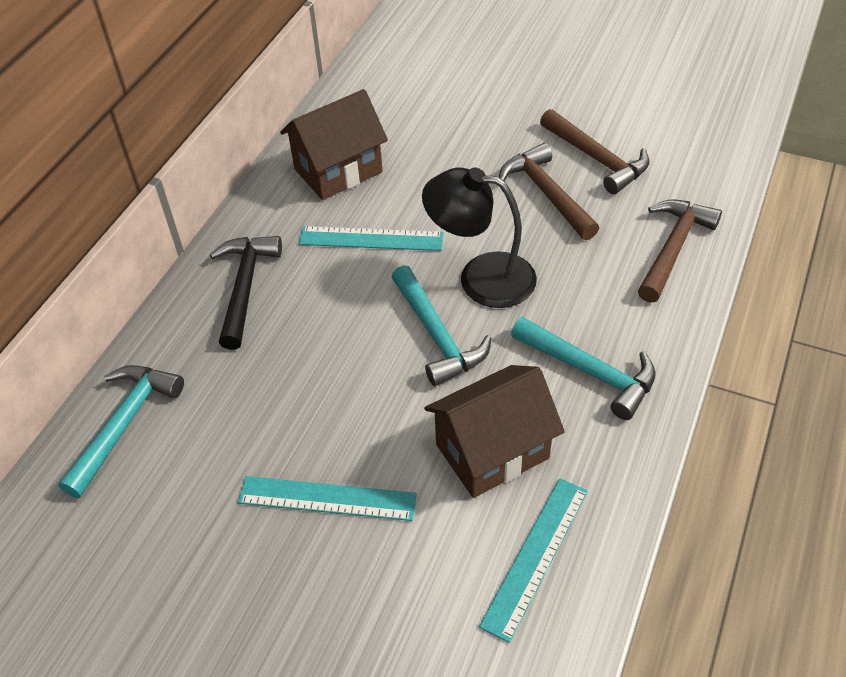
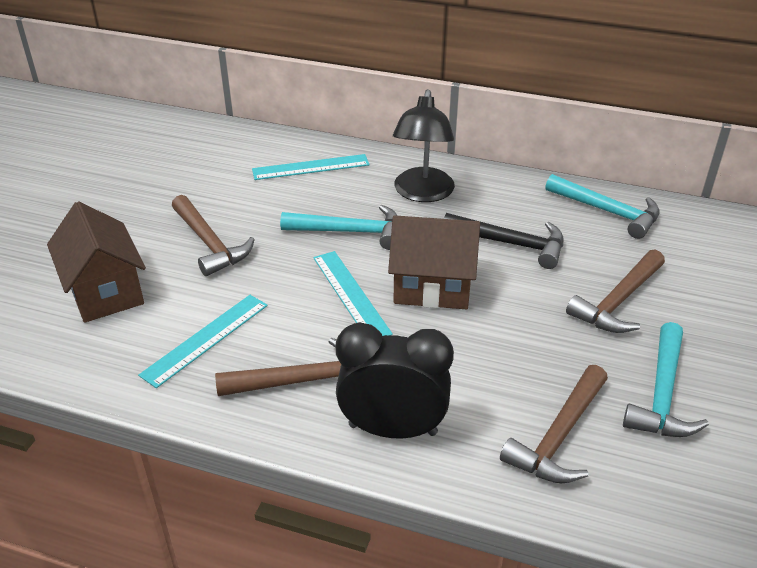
black clock: none = 0 -> [336,322,454,439] = 1
brown hammer: [499,143,599,240] [540,109,649,194] [638,200,722,303] = 3 -> [172,195,255,276] [215,338,341,396] [500,365,608,483] [566,249,665,333] = 4

